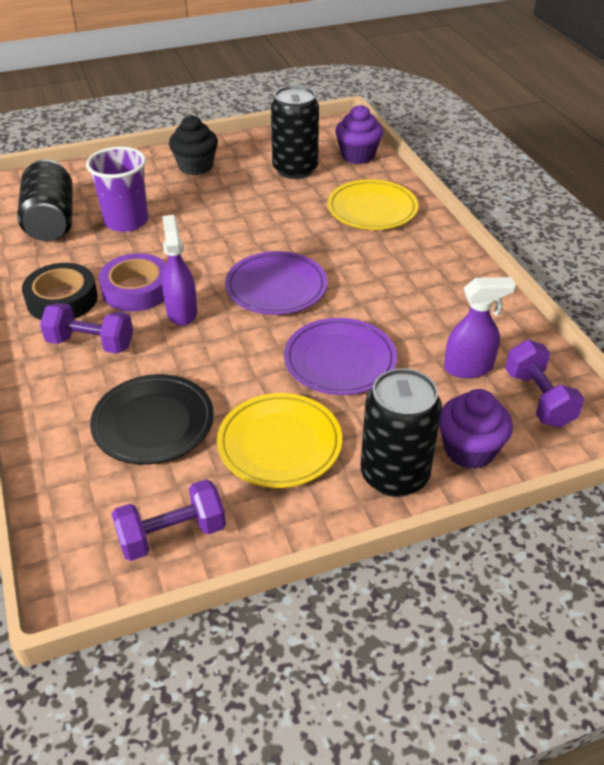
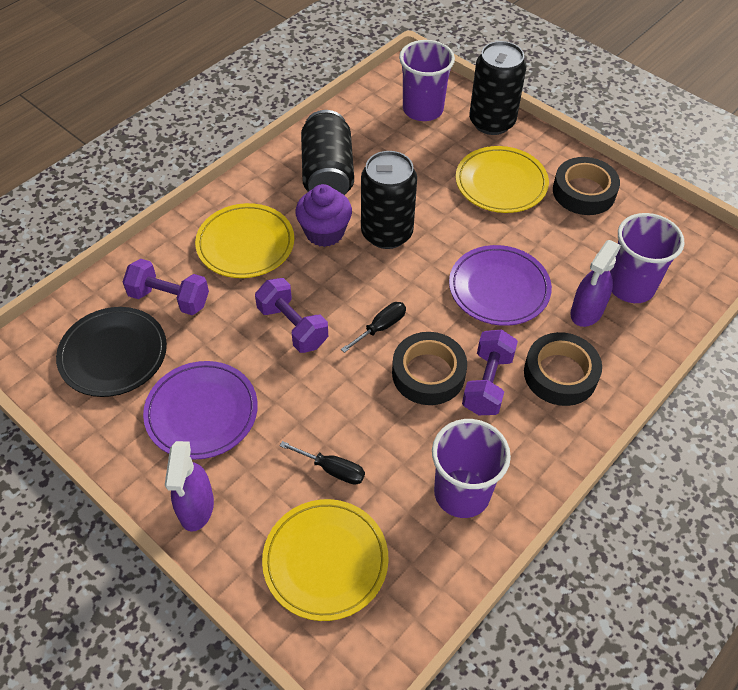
black cupcake: [169,115,218,175] = 1 -> none = 0
black screwdriver: none = 0 -> [280,441,365,485] [341,302,406,353] = 2
black tape: [22,263,98,320] = 1 -> [392,332,467,405] [524,332,602,406] [553,157,620,215] = 3
purple cup: [86,147,148,232] = 1 -> [399,40,455,121] [432,419,511,518] [610,213,685,303] = 3
purple cupcake: [335,105,383,164] [439,389,513,469] = 2 -> [295,184,352,247] = 1
purple tape: [99,253,167,312] = 1 -> none = 0
yellow plate: [217,393,342,488] [327,179,418,230] = 2 -> [195,203,294,278] [262,499,389,621] [456,146,549,213] = 3

